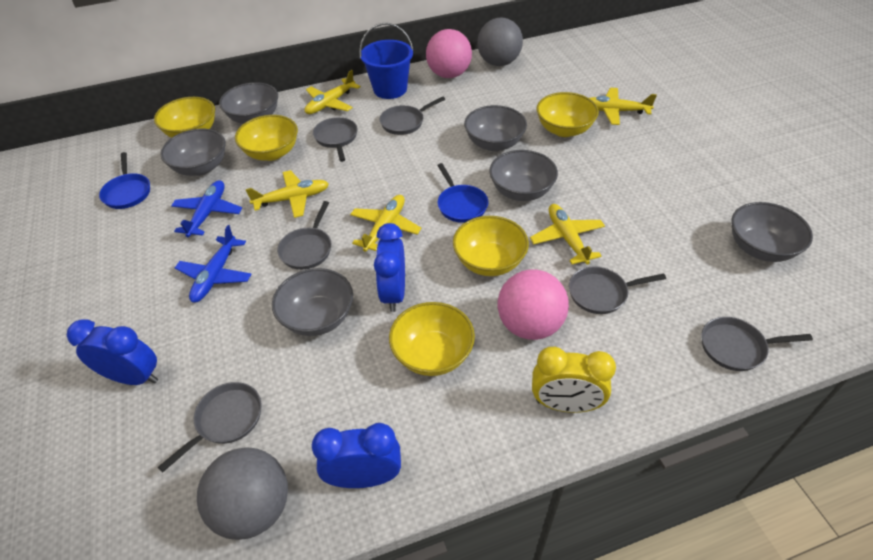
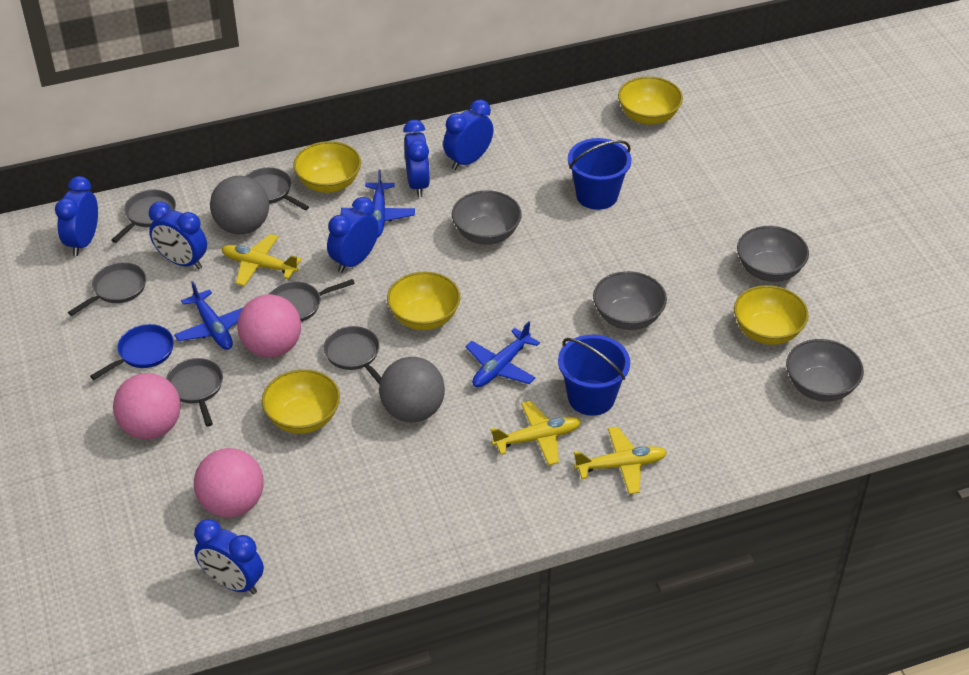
blue bucket: [359,23,413,99] = 1 -> [558,335,630,416] [568,138,631,210] = 2
blue clock: [67,319,158,385] [312,423,401,488] [374,223,405,312] = 3 -> [55,176,98,256] [149,202,207,269] [194,519,264,594] [327,197,379,273] [403,120,430,197] [443,100,494,170] = 6
blue pan: [99,152,150,209] [437,163,488,223] = 2 -> [90,324,174,380] = 1
blue plane: [171,180,242,237] [175,225,252,302] = 2 -> [174,281,243,350] [341,169,415,238] [465,321,540,388] = 3
grey bowl: [160,129,226,176] [219,82,278,124] [272,268,353,336] [464,105,527,151] [489,150,558,201] [731,202,813,262] = 6 -> [452,190,522,245] [593,271,667,330] [737,226,809,282] [786,339,864,402] = 4
pink ball: [426,29,472,78] [498,269,569,340] = 2 -> [113,373,181,439] [194,448,264,518] [237,294,301,358] = 3
yellow clock: [532,347,616,413] = 1 -> none = 0
yellow plane: [246,170,329,218] [305,70,361,114] [350,195,421,252] [530,204,605,264] [589,88,657,125] = 5 -> [222,234,302,286] [490,401,581,465] [574,427,667,494] = 3

